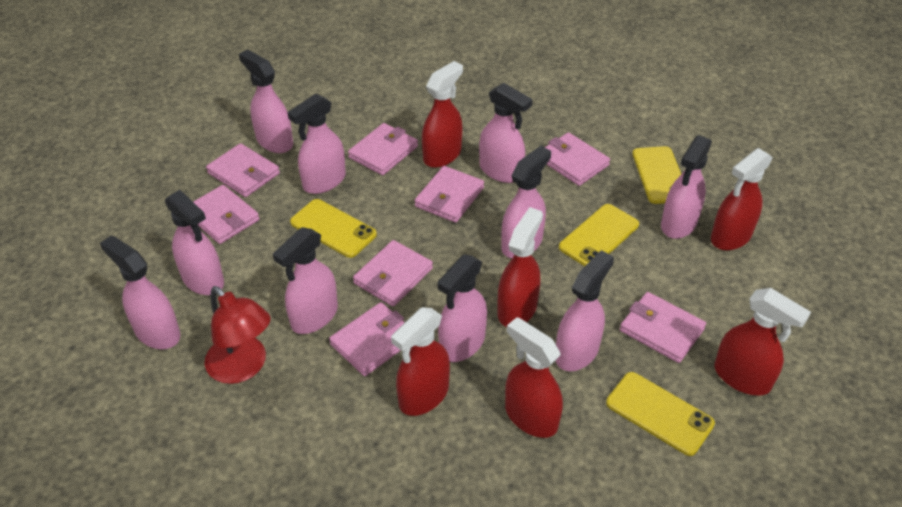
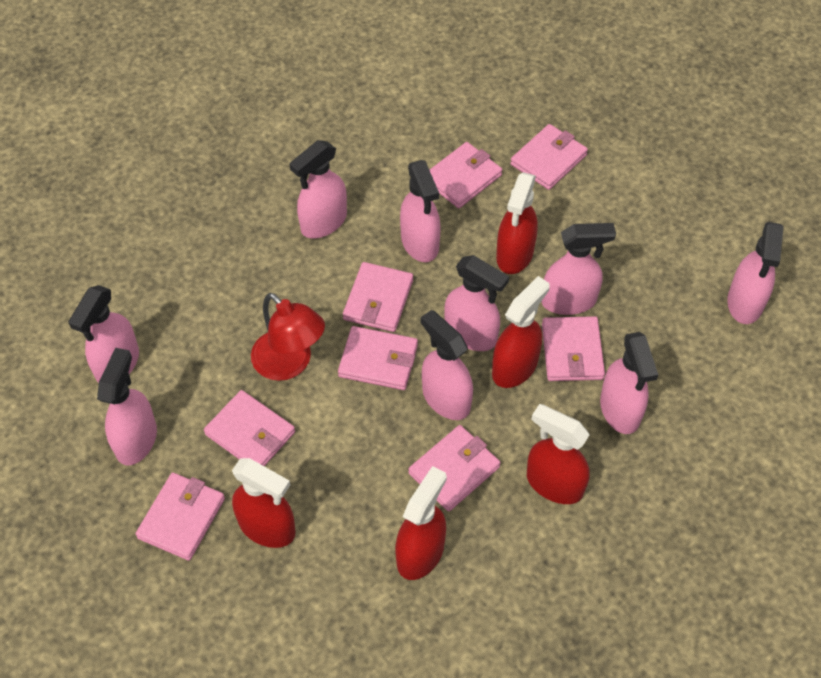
pink spray bottle: [100,236,180,349] [165,190,224,295] [239,50,293,153] [273,227,338,334] [287,93,346,194] [438,254,487,362] [479,83,533,183] [501,146,551,258] [556,250,614,371] [661,135,712,239] = 10 -> [68,285,139,383] [97,348,157,466] [290,140,347,239] [400,160,441,262] [421,310,473,420] [444,255,509,351] [541,223,616,315] [600,332,658,434] [727,222,784,324] = 9
red spray bottle: [391,307,450,416] [422,61,463,168] [497,207,543,327] [505,317,563,438] [711,148,772,250] [714,288,811,396] = 6 -> [232,458,295,548] [395,466,447,580] [492,276,550,388] [496,172,538,274] [527,404,590,504] = 5
yellow phone: [290,199,377,258] [559,204,639,266] [606,372,715,456] [632,146,681,204] = 4 -> none = 0

